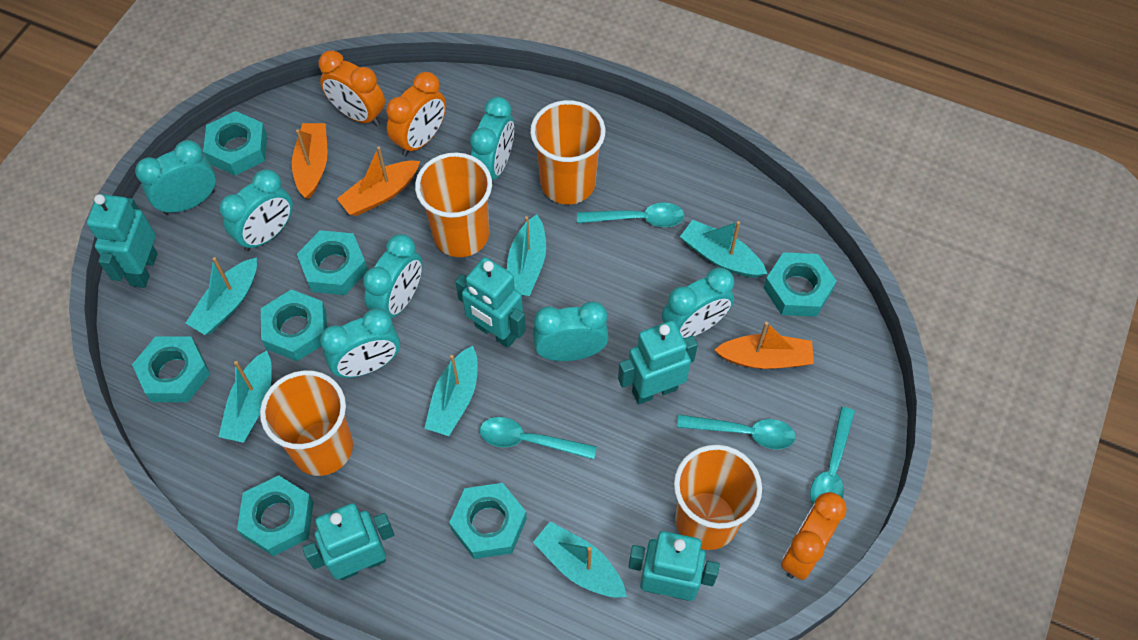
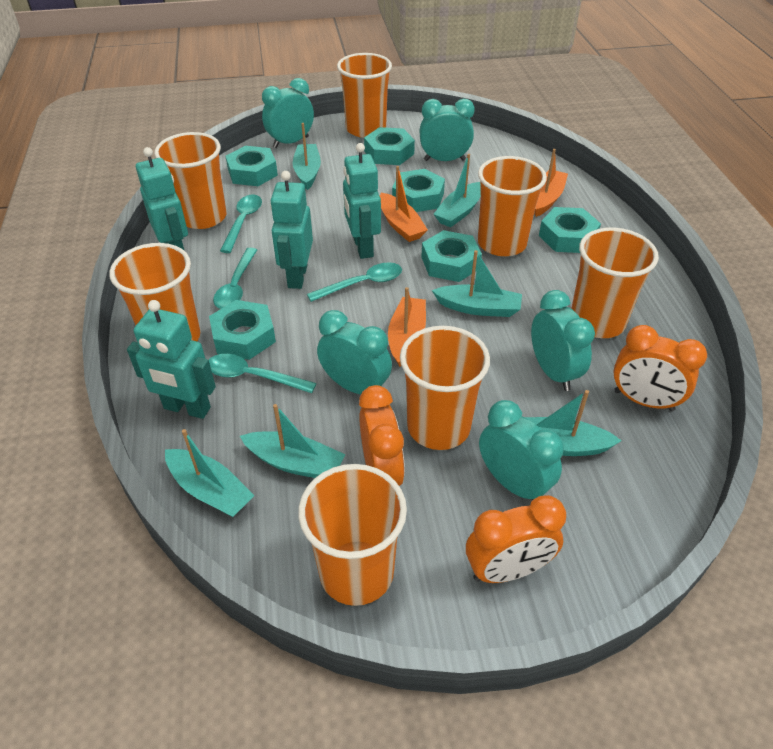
orange cup: [260,370,353,476] [415,152,492,257] [530,100,605,205] [674,445,762,550] = 4 -> [109,243,200,341] [154,132,227,229] [298,464,407,606] [337,53,392,138] [400,326,490,450] [478,156,547,256] [571,227,659,338] = 7
turquoise clock: [135,140,216,215] [219,169,293,251] [320,308,400,378] [363,234,422,318] [470,97,514,180] [533,301,609,361] [662,268,734,339] = 7 -> [262,78,314,148] [317,310,392,394] [419,98,475,161] [479,400,564,500] [531,290,595,391] = 5
turquoise nut: [132,336,210,402] [203,111,267,176] [237,475,313,556] [261,289,327,361] [297,230,368,295] [449,483,527,559] [764,252,837,317] = 7 -> [209,300,276,360] [226,146,278,186] [364,127,415,165] [392,169,445,212] [421,230,482,282] [539,207,601,253] = 6
turquoise robot: [87,194,158,288] [302,503,394,580] [455,257,526,348] [618,321,698,404] [628,531,720,601] = 5 -> [127,300,216,419] [136,147,188,250] [270,171,313,289] [343,143,381,259] = 4

